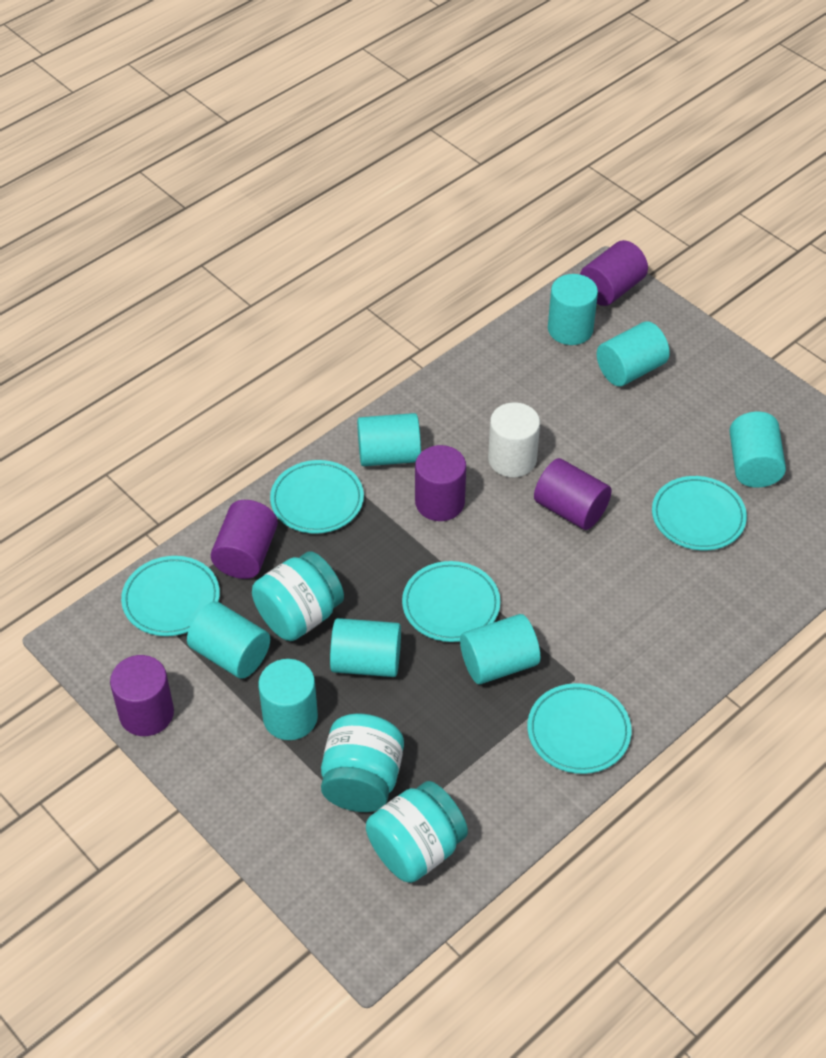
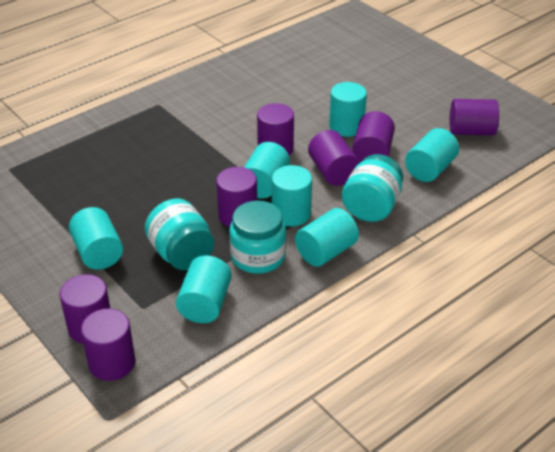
purple cylinder: [110,655,174,736] [211,500,278,579] [415,445,466,521] [534,458,612,530] [580,240,648,306] = 5 -> [60,274,110,344] [81,308,136,381] [216,167,257,227] [257,103,294,156] [308,130,359,186] [352,111,395,162] [450,99,499,135] = 7
turquoise cylinder: [187,602,270,679] [258,659,318,740] [330,618,401,677] [357,413,421,466] [460,614,540,684] [548,274,598,345] [597,321,670,387] [729,412,786,488] = 8 -> [69,207,123,270] [176,255,232,323] [244,142,290,199] [272,165,312,227] [295,208,359,267] [329,82,367,137] [405,128,459,182] = 7
turquoise plate: [121,556,220,636] [270,460,364,534] [402,561,500,642] [527,683,632,774] [652,476,747,550] = 5 -> none = 0
white cylinder: [488,402,540,477] = 1 -> none = 0

